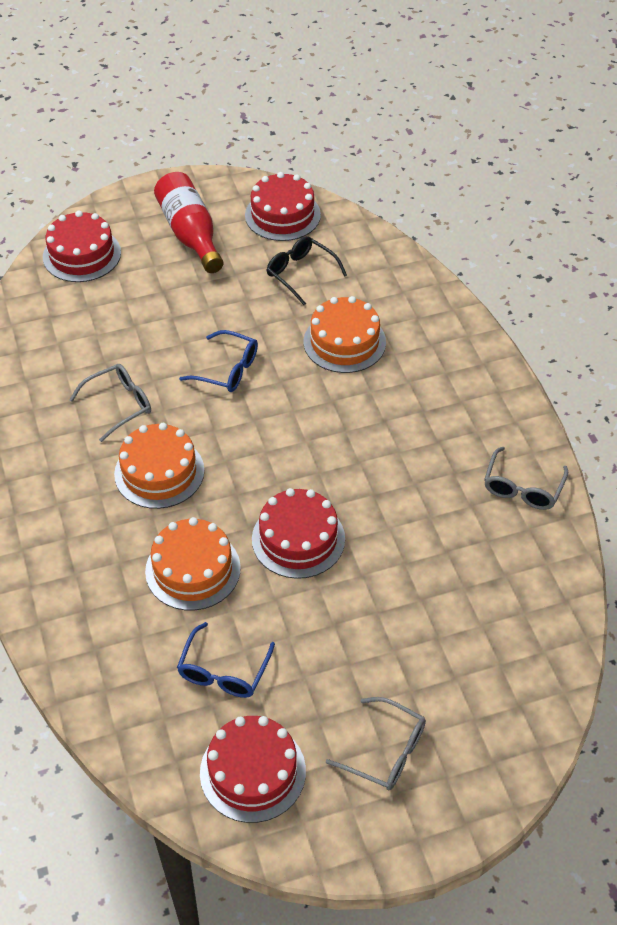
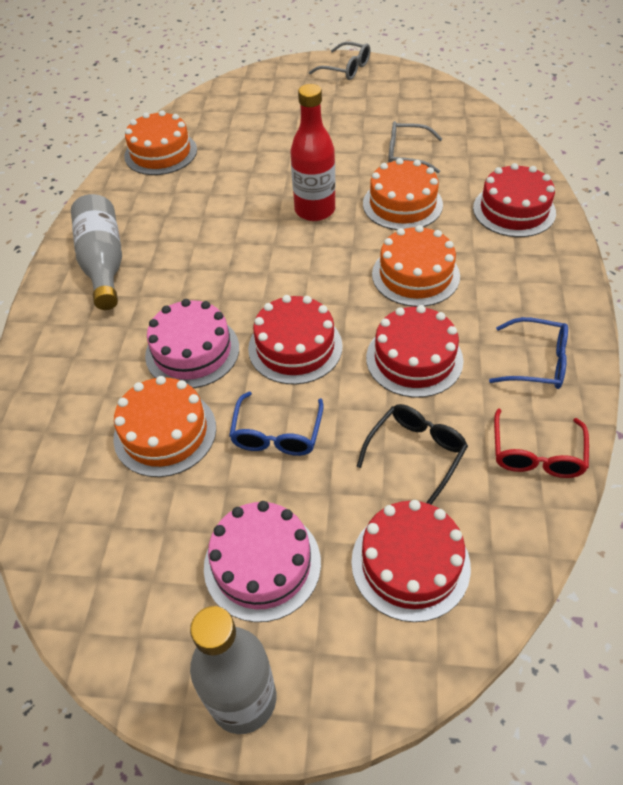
grey bottle: none = 0 -> [71,194,122,310] [190,606,276,734] = 2
grey glasses: [69,364,151,442] [326,697,426,790] [484,447,568,510] = 3 -> [309,42,370,80] [388,121,442,173] = 2
orange cake: [114,423,204,509] [145,517,241,611] [304,296,386,373] = 3 -> [113,376,216,477] [124,110,197,175] [363,158,443,230] [372,225,460,307] = 4
pink cake: none = 0 -> [145,299,239,388] [204,501,321,622] = 2
red glasses: none = 0 -> [494,408,589,478] = 1

